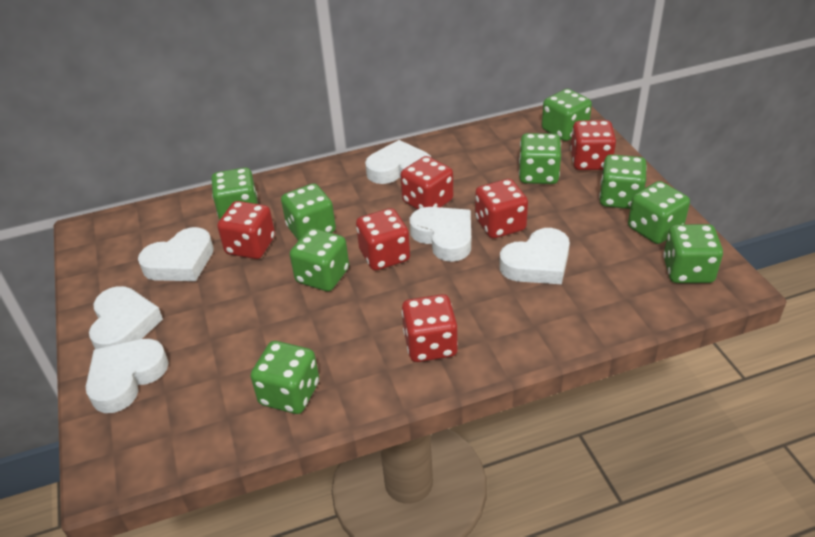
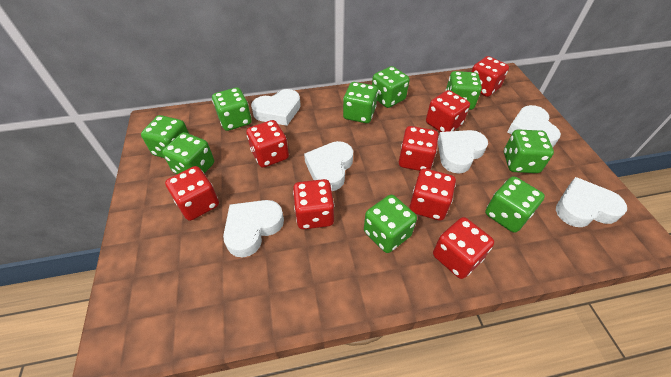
red dice: [217,201,275,259] [356,208,410,271] [401,156,453,210] [402,294,458,362] [475,179,528,238] [570,120,616,170] = 6 -> [165,166,219,221] [246,120,289,168] [293,179,334,229] [399,126,438,171] [409,168,456,221] [426,90,470,132] [433,217,494,279] [471,56,509,97] = 8

